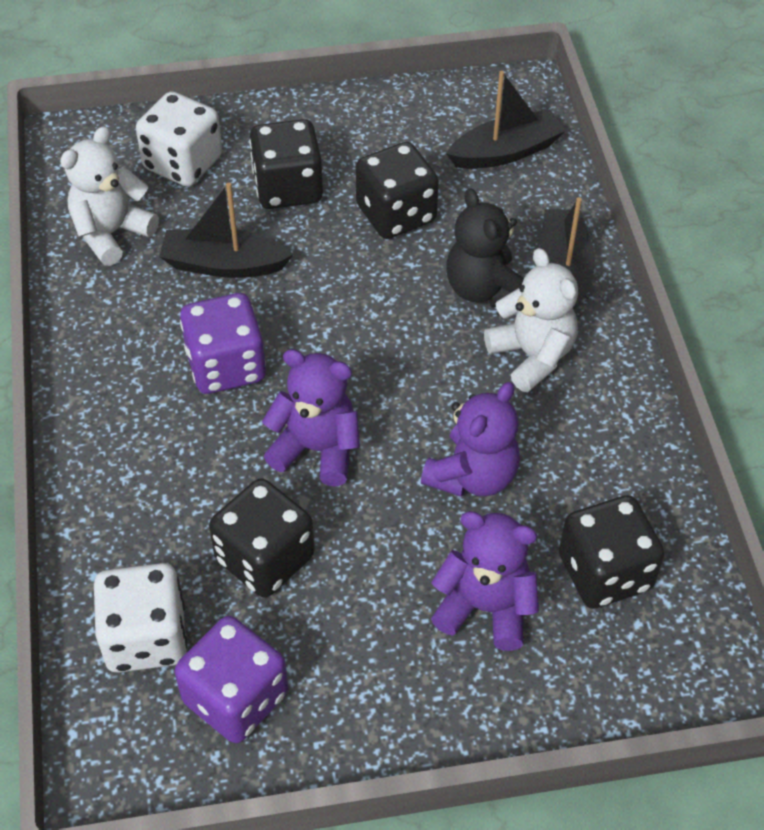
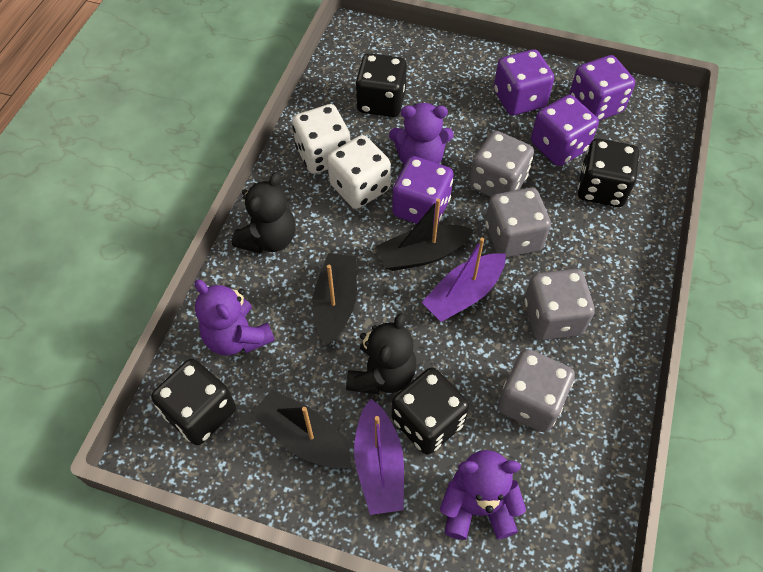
black teddy bear: [446,188,524,307] = 1 -> [232,173,296,253] [346,313,416,394] = 2
grey dice: none = 0 -> [469,131,534,197] [485,188,551,258] [498,349,575,433] [524,269,595,340] = 4
purple boat: none = 0 -> [354,399,404,515] [421,237,506,322] = 2
purple dice: [175,616,288,743] [180,293,266,394] = 2 -> [392,156,454,225] [494,49,554,116] [531,95,599,166] [569,55,635,121] = 4
white teddy bear: [60,126,159,266] [484,248,578,392] = 2 -> none = 0

